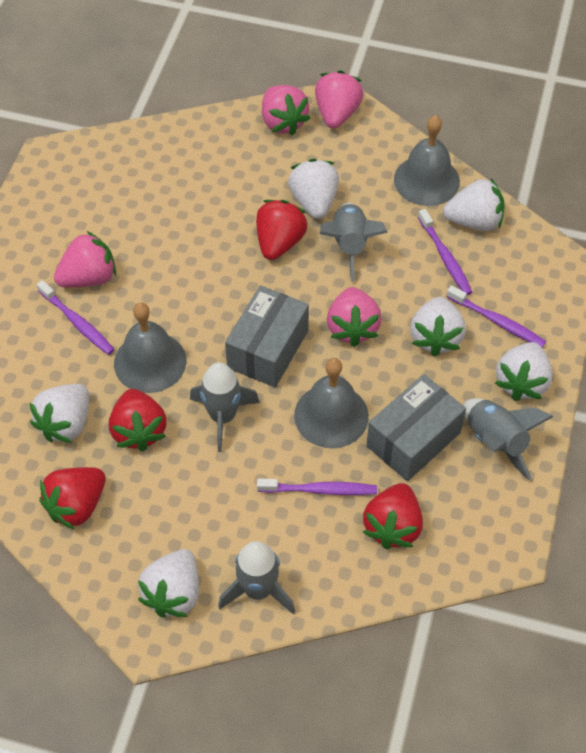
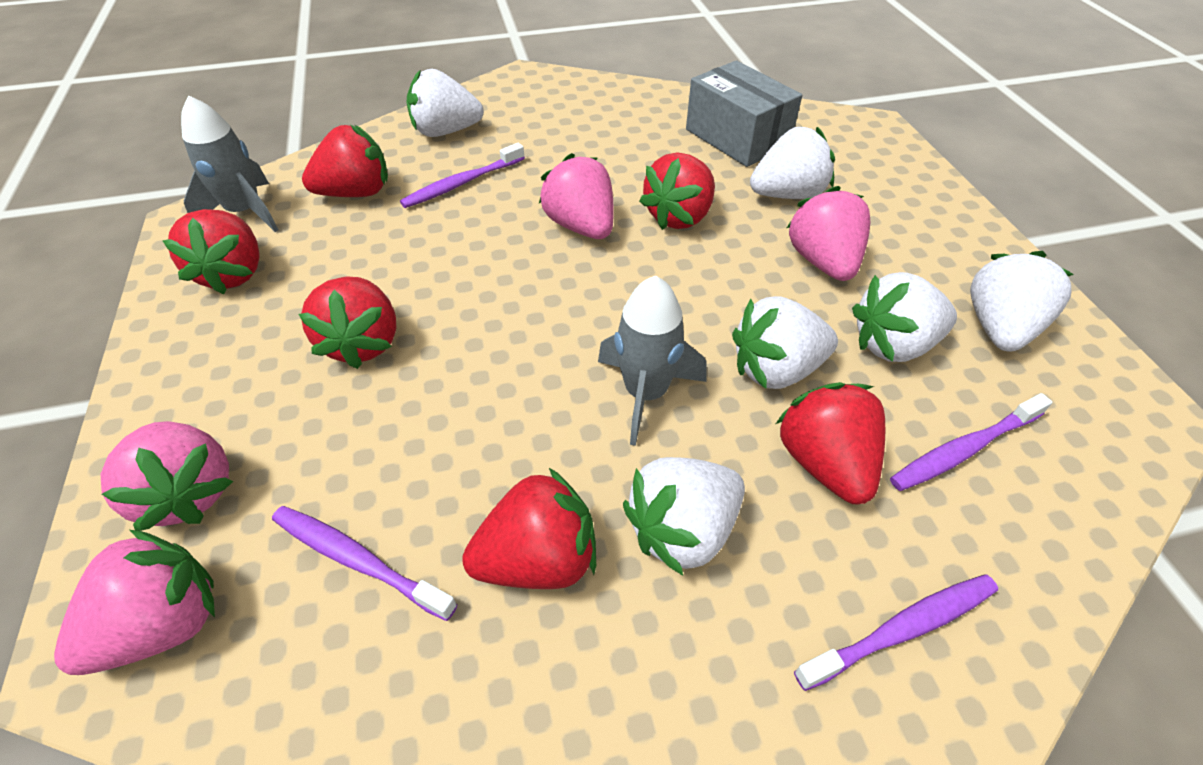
grey bell: [114,303,186,393] [294,358,369,448] [394,115,460,206] = 3 -> none = 0
grey box: [225,285,309,387] [367,374,466,481] = 2 -> [686,60,802,167] = 1
grey rocket: [190,362,260,452] [218,541,295,614] [320,203,388,282] [463,398,553,480] = 4 -> [181,96,278,232] [598,276,707,446] = 2
red strawberry: [39,467,106,530] [109,389,167,452] [256,200,308,260] [363,483,423,549] = 4 -> [163,209,260,295] [299,277,396,369] [302,125,388,197] [462,468,596,589] [639,153,715,230] [776,382,885,505] = 6

